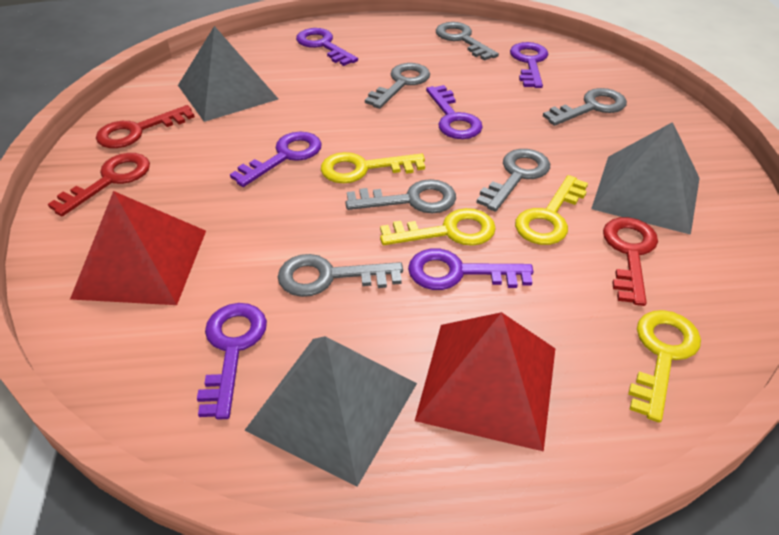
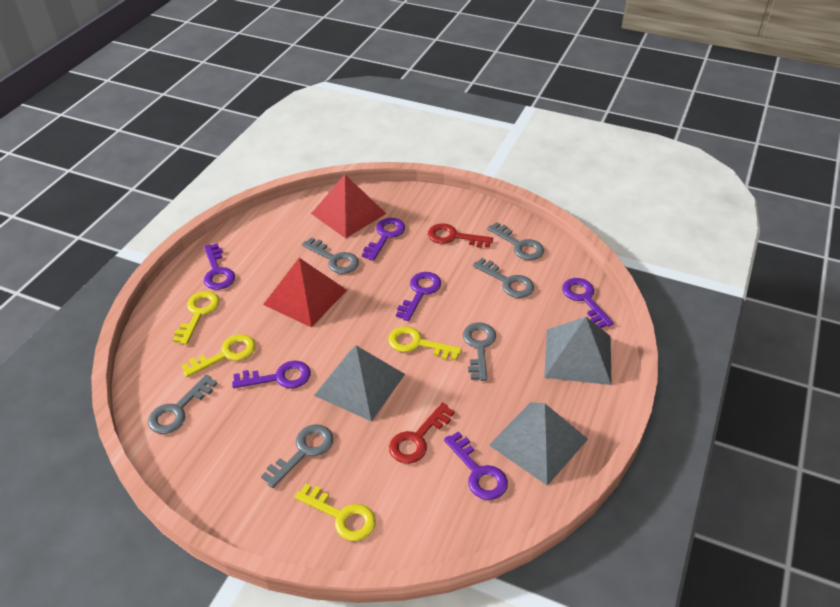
red key: [48,153,150,217] [96,105,195,148] [603,217,658,306] = 3 -> [389,403,455,464] [428,223,493,248] = 2

